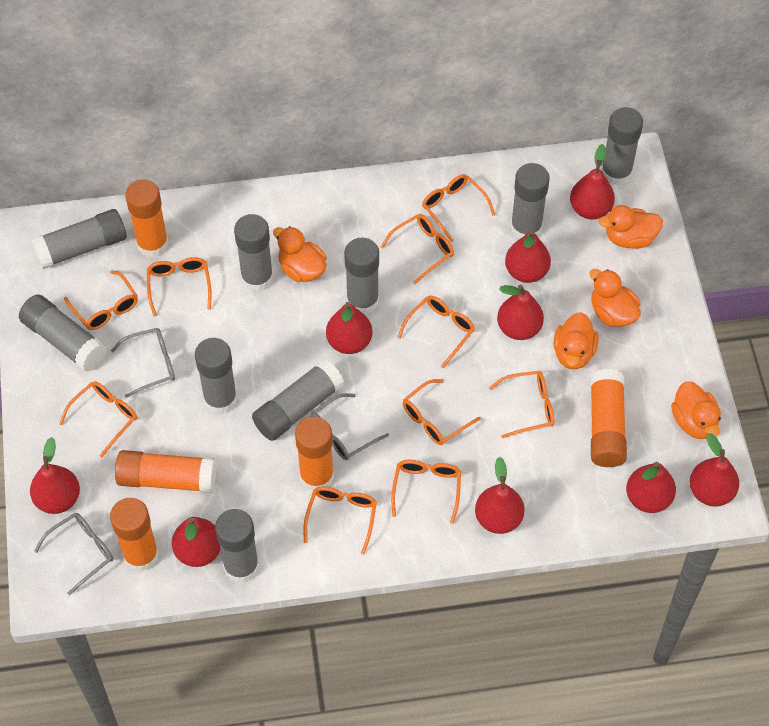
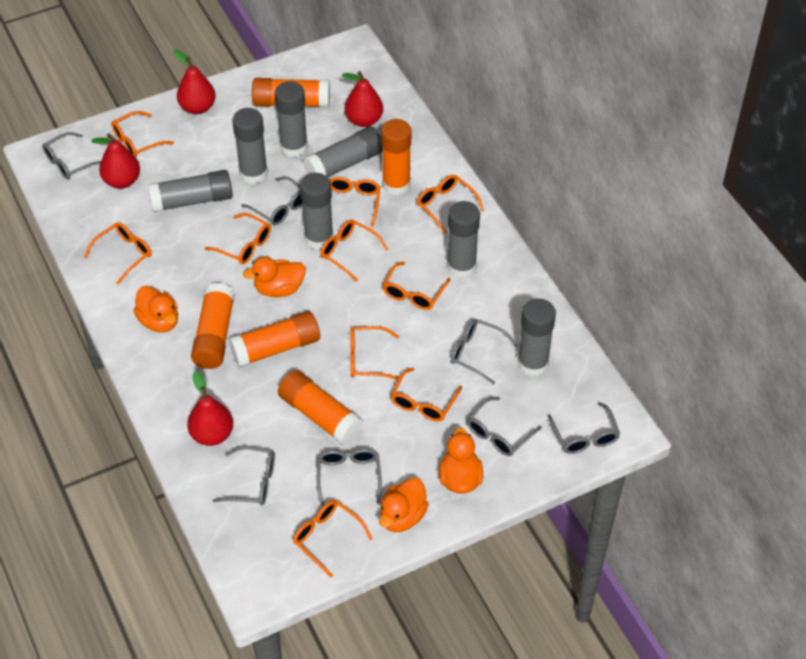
grey glasses: [34,513,113,595] [111,328,175,398] [311,393,389,460] = 3 -> [42,132,101,180] [213,446,275,505] [241,176,302,225] [317,449,382,507] [451,319,517,384] [467,397,542,456] [548,402,620,454] = 7
grey glue stick: [19,295,107,372] [32,209,127,269] [195,338,237,414] [215,509,259,583] [234,214,273,292] [252,359,345,441] [344,237,379,314] [510,163,550,239] [601,107,643,186] = 9 -> [148,170,233,213] [232,108,268,184] [275,81,308,157] [300,173,334,249] [303,126,382,177] [447,201,480,278] [518,299,556,376] = 7
orange duck: [273,226,327,282] [554,312,599,369] [589,269,641,327] [598,205,663,249] [671,381,721,439] = 5 -> [133,286,178,333] [243,257,306,297] [379,478,429,532] [439,428,483,494] = 4
red pear: [30,437,80,514] [172,517,221,567] [326,302,372,354] [475,457,525,534] [497,285,544,340] [505,230,551,283] [570,144,615,219] [626,462,676,513] [690,433,739,507] = 9 -> [91,133,140,189] [174,50,216,114] [187,371,233,446] [342,71,383,127] = 4

